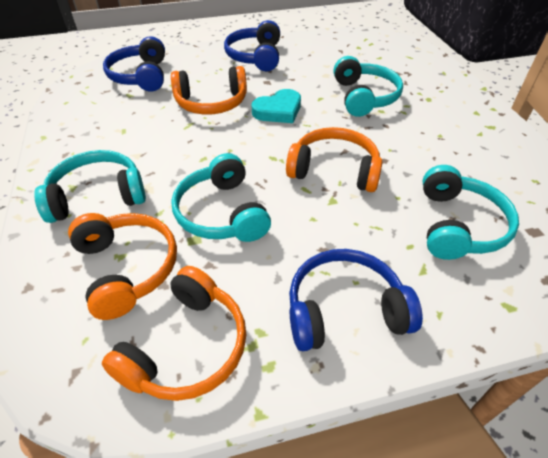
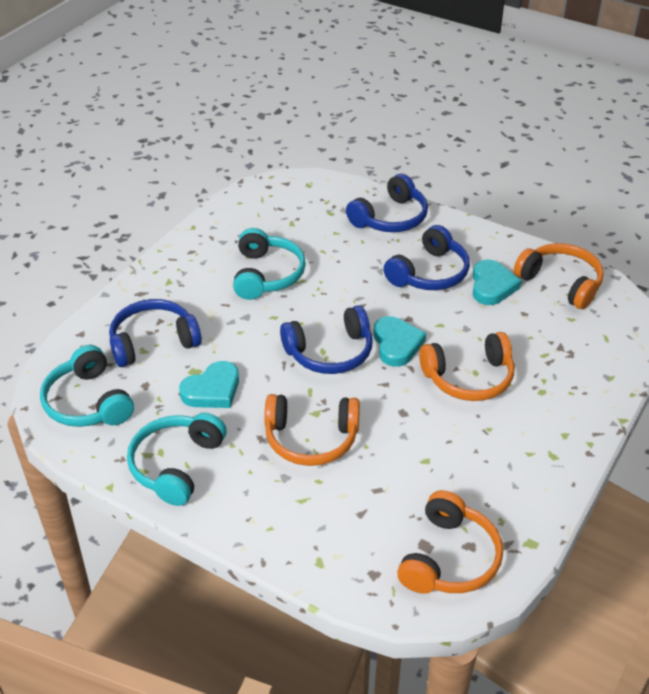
blue headphones: [103,36,165,92] [224,20,280,71] [289,249,423,351] = 3 -> [109,299,202,367] [280,305,372,374] [346,174,428,232] [383,225,470,290] = 4
turquoise headphones: [35,150,146,223] [171,153,271,242] [333,56,403,117] [423,165,519,260] = 4 -> [40,345,134,427] [127,413,227,506] [233,228,306,300] = 3
turquoise heart: [252,89,301,123] = 1 -> [179,361,239,408] [374,316,426,367] [473,260,522,305] = 3

